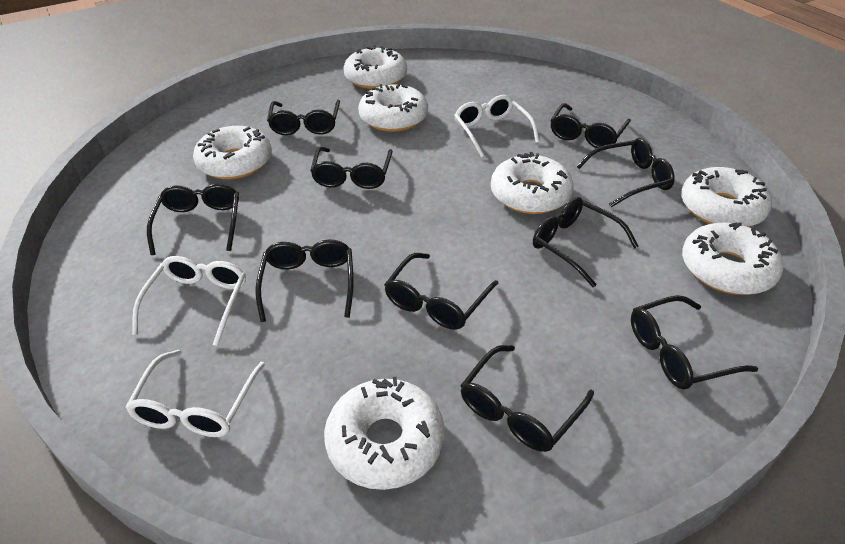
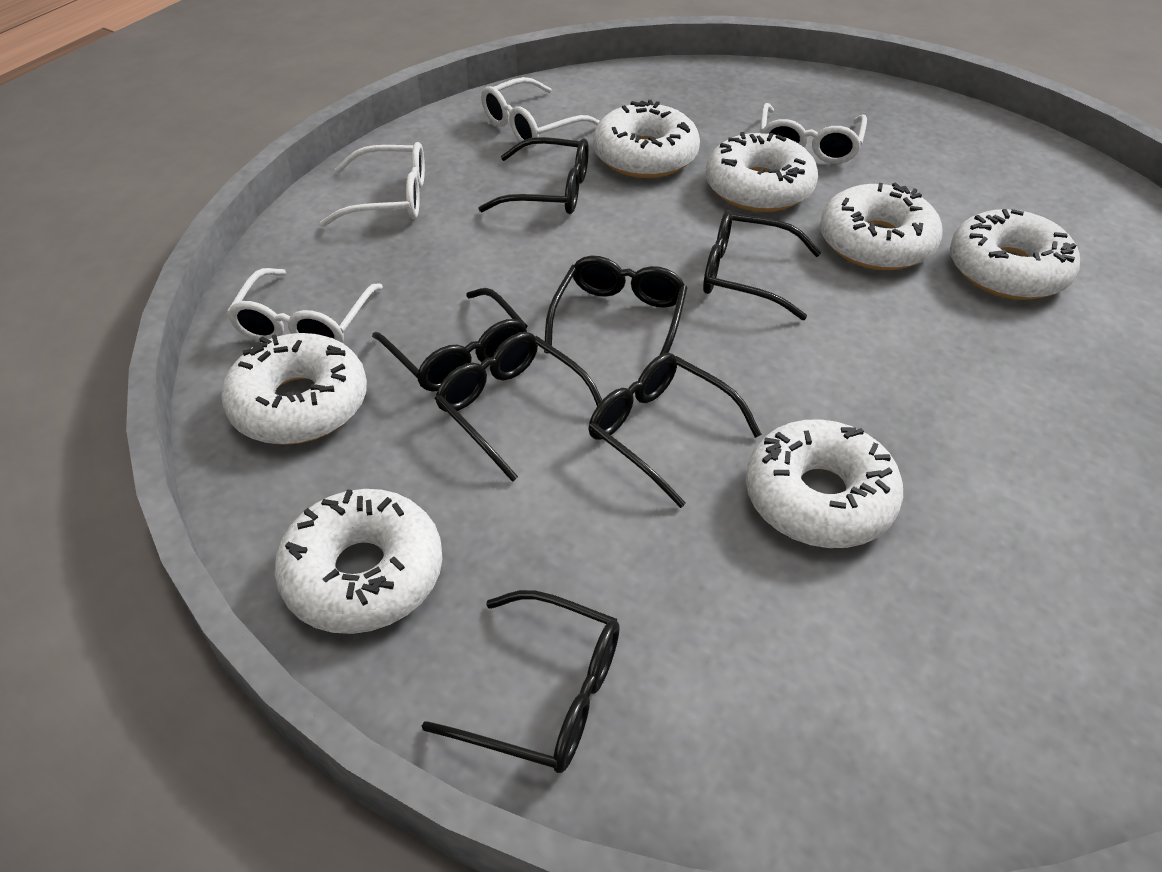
black glasses: [147,183,239,255] [255,239,354,322] [267,100,340,135] [310,147,393,189] [384,253,499,330] [460,345,594,452] [533,197,639,288] [550,103,631,148] [576,138,675,207] [631,295,758,389] = 10 -> [372,288,527,392] [422,590,620,773] [435,332,602,482] [478,137,589,214] [544,256,687,355] [589,353,762,508] [703,210,821,320] = 7
white glasses: [125,350,265,437] [132,256,246,346] [454,95,539,158] = 3 -> [227,268,383,343] [320,142,425,227] [481,77,600,148] [760,103,867,164] = 4

